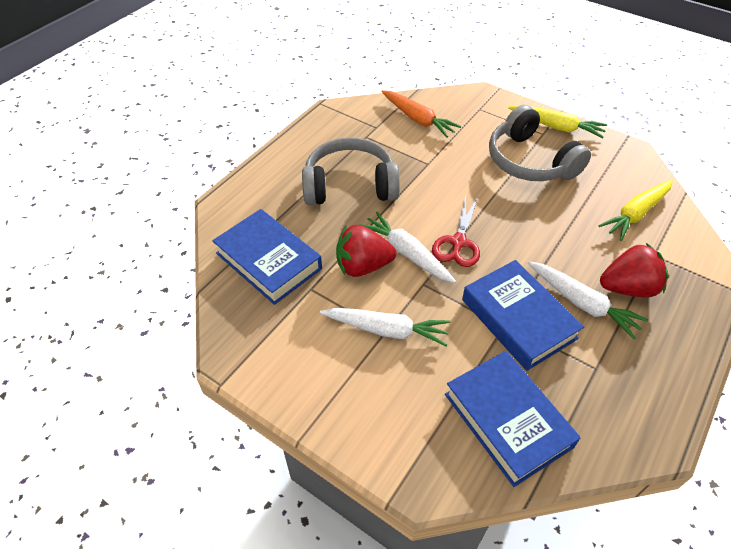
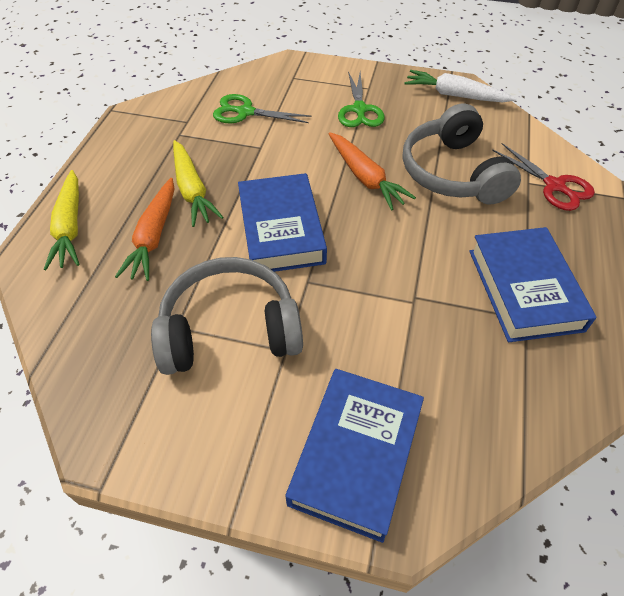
green scissors: none = 0 -> [213,94,312,123] [338,71,385,127] = 2
orange carrot: [381,90,461,138] = 1 -> [115,178,174,281] [329,132,416,210] = 2
red strawberry: [336,225,396,277] [600,243,669,298] = 2 -> none = 0
white carrot: [320,308,450,346] [359,212,456,283] [528,261,648,339] = 3 -> [404,70,517,102] = 1

